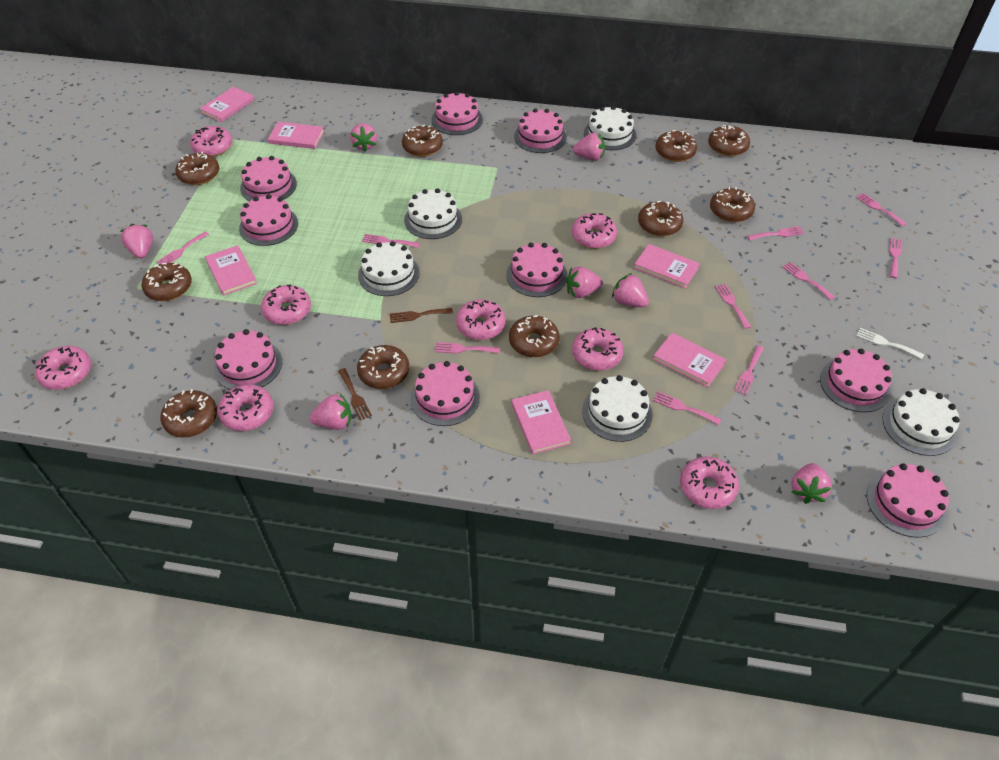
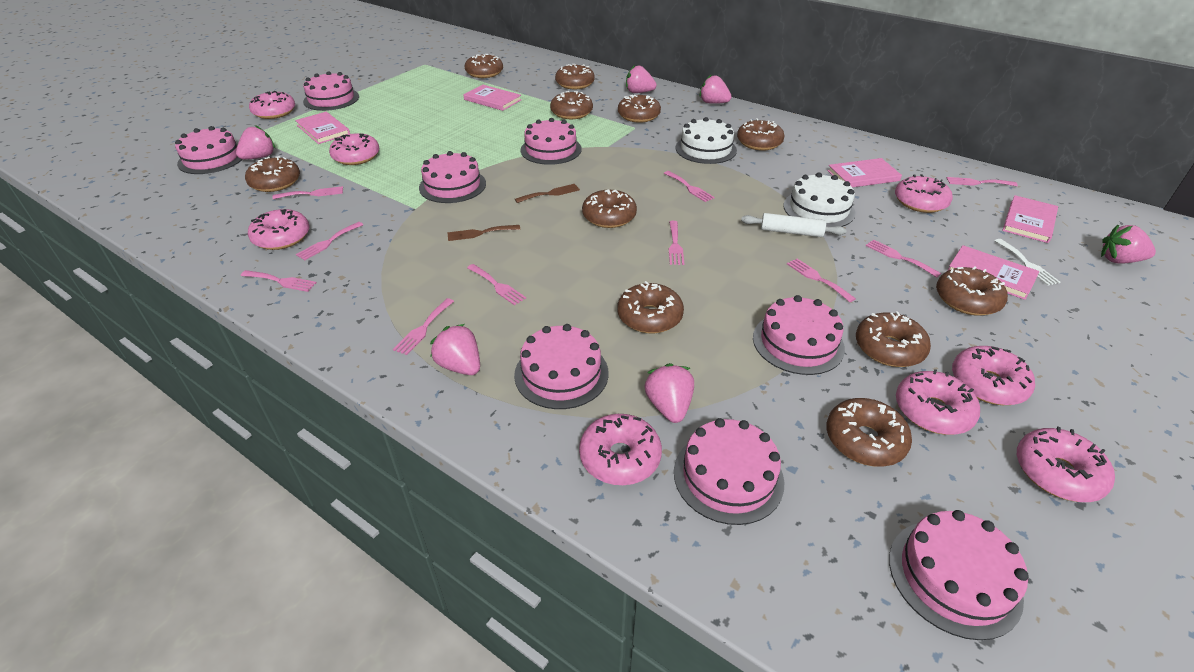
brown donut: [141,263,192,301] [160,389,217,438] [175,152,219,185] [357,345,409,389] [402,125,443,157] [509,315,559,357] [638,201,683,236] [655,130,697,162] [708,125,750,156] [710,187,755,222] = 10 -> [245,156,300,192] [465,54,503,78] [550,91,593,119] [555,64,595,89] [582,189,637,228] [618,95,661,123] [618,281,684,333] [737,119,785,151] [826,398,912,467] [856,311,931,367] [936,266,1008,316] = 11
pink book: [200,87,255,122] [205,245,257,296] [268,122,324,149] [511,390,571,454] [634,244,700,289] [653,333,726,388] = 6 -> [295,112,350,144] [463,85,522,111] [827,158,902,187] [947,245,1039,300] [1002,195,1058,243] = 5
pink cake: [214,329,282,390] [239,194,298,246] [240,156,297,201] [410,361,480,426] [431,92,483,135] [506,243,568,297] [514,109,567,153] [820,349,892,412] [867,463,949,538] = 9 -> [175,126,243,174] [303,71,359,111] [419,151,486,203] [514,324,609,409] [521,118,582,165] [674,418,784,525] [753,295,845,375] [889,510,1029,640] = 8
pink strawberry: [120,224,153,258] [309,393,352,430] [350,123,377,152] [566,266,603,298] [573,133,605,161] [612,273,649,307] [791,463,832,504] = 7 -> [236,125,275,159] [430,324,480,375] [626,65,657,93] [645,363,694,423] [699,74,732,104] [1101,225,1156,264] = 6
white cake: [358,241,420,296] [404,189,462,239] [582,375,653,442] [584,106,636,150] [882,388,960,456] = 5 -> [676,117,737,164] [783,172,856,227] = 2
white rolling pin: none = 0 -> [741,213,847,237] = 1

